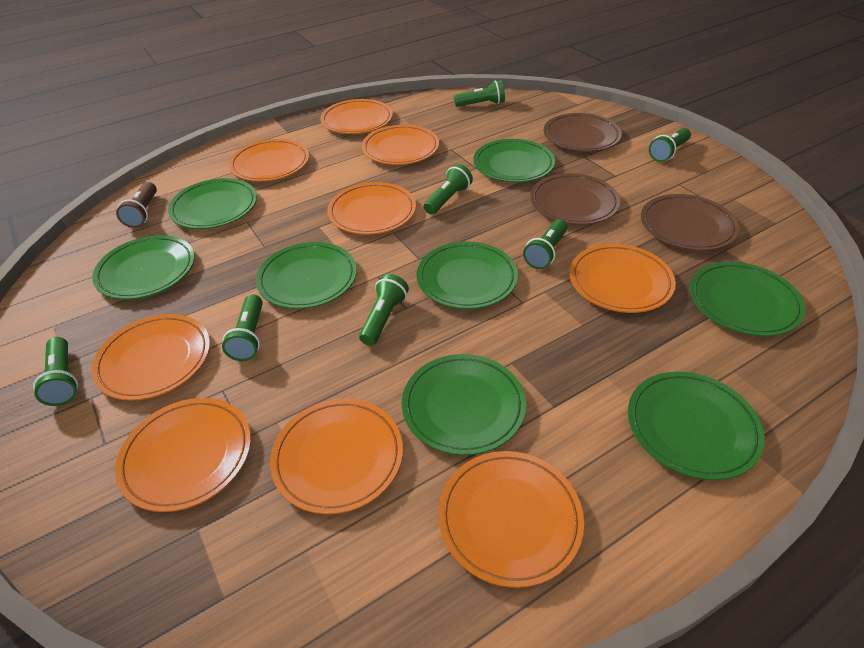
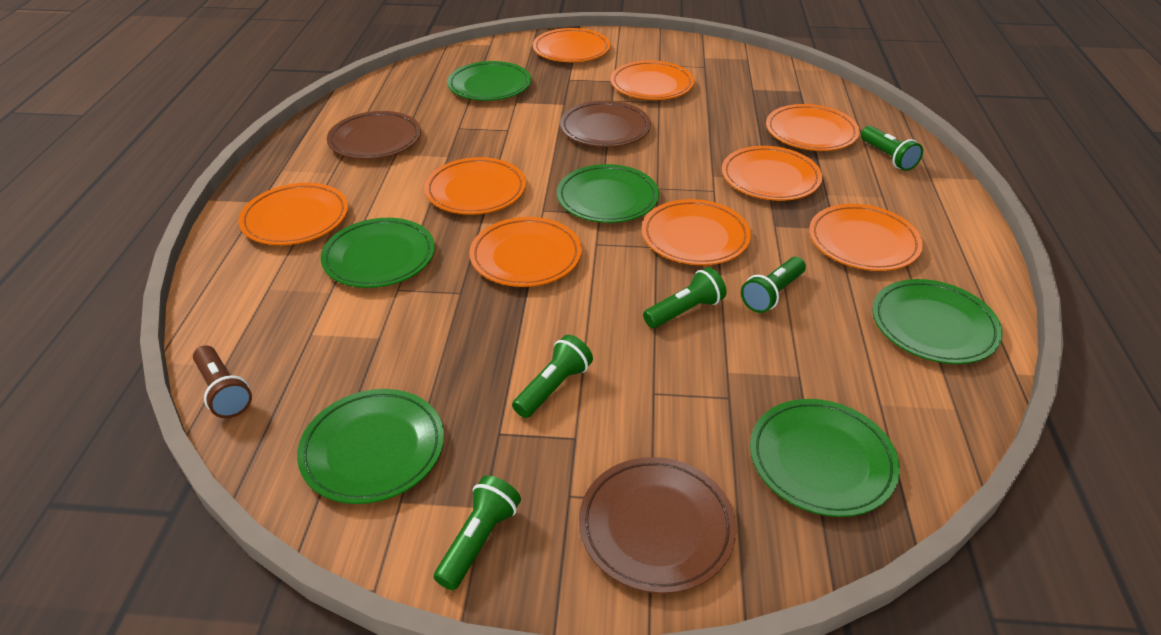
green flashlight: [33,337,78,406] [222,294,263,361] [359,274,409,346] [424,164,473,215] [454,80,505,107] [523,219,568,269] [649,128,691,162] = 7 -> [434,475,521,590] [512,335,593,418] [643,267,727,328] [741,257,806,313] [861,126,923,171] = 5
green plate: [92,235,195,299] [168,178,257,229] [256,242,357,309] [402,354,526,455] [417,242,518,309] [473,139,555,183] [628,371,765,480] [690,262,806,337] = 8 -> [297,389,444,504] [321,218,435,288] [447,61,531,101] [557,164,659,223] [750,399,900,517] [872,279,1003,364] = 6

